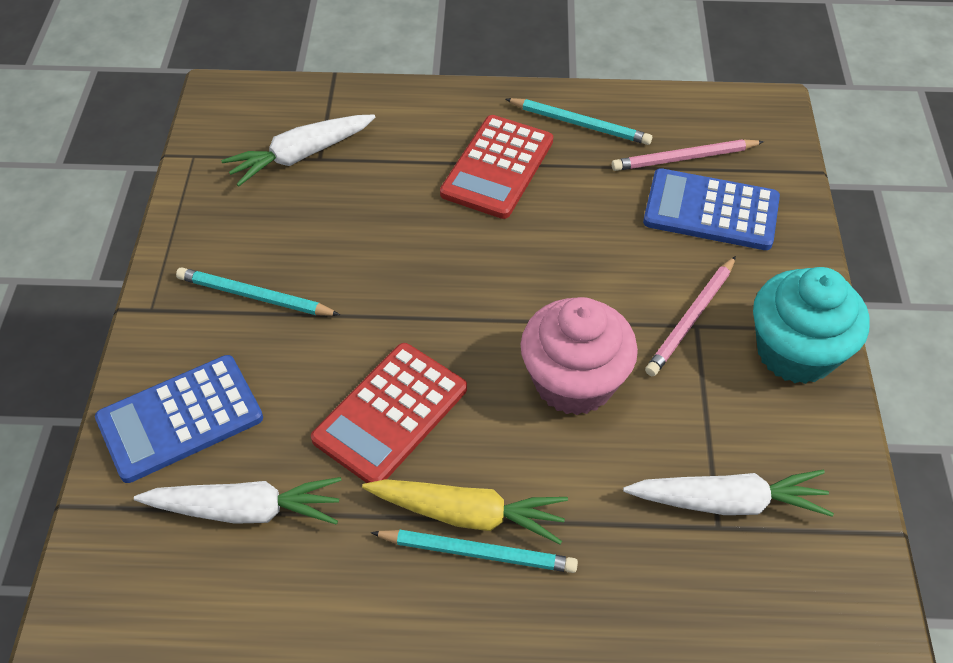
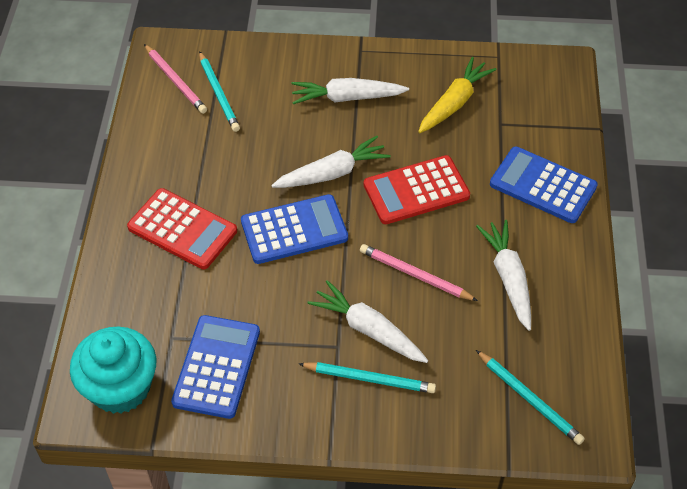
blue calculator: [95,355,263,483] [643,168,780,250] = 2 -> [171,315,260,419] [241,194,348,264] [490,146,598,223] = 3
pink cupcake: [521,297,638,415] = 1 -> none = 0
white carrot: [134,477,342,525] [221,114,375,187] [623,470,834,517] = 3 -> [271,136,391,188] [292,78,409,104] [307,280,428,363] [476,220,531,331] = 4

